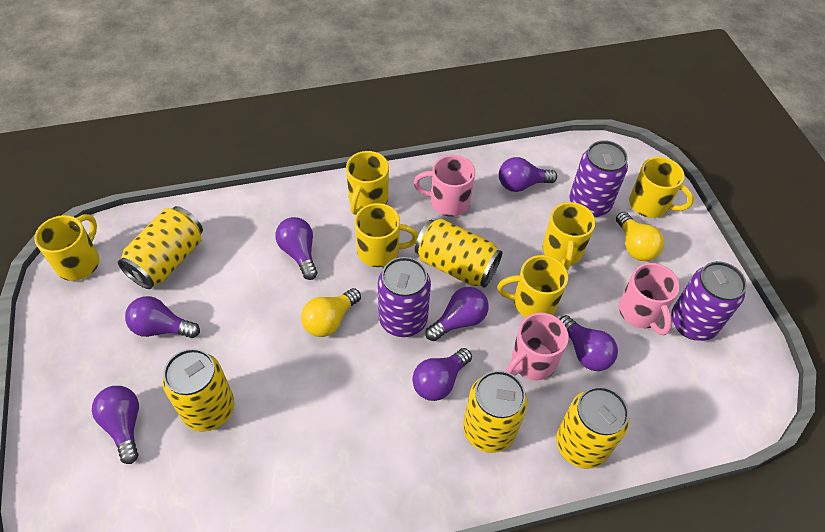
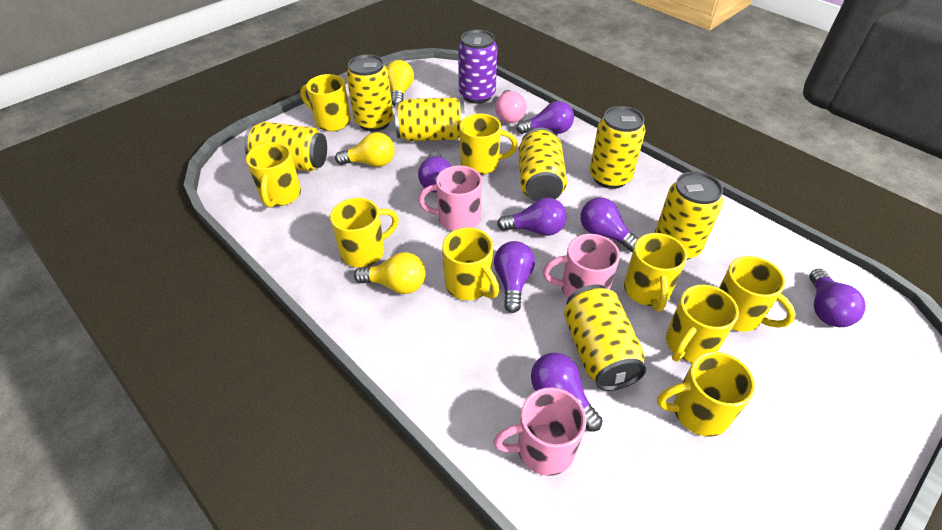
pink light bulb: none = 0 -> [495,90,526,123] = 1
purple can: [378,257,431,337] [569,140,628,217] [671,261,747,341] = 3 -> [458,30,497,104] = 1
yellow can: [118,206,203,289] [163,348,234,432] [415,218,502,288] [463,370,528,453] [556,386,629,469] = 5 -> [244,122,327,171] [346,54,393,132] [395,98,465,141] [518,128,567,201] [564,284,646,391] [590,106,645,189] [655,172,723,260] = 7
yellow light bulb: [301,288,361,337] [616,212,664,261] = 2 -> [335,132,395,167] [354,252,426,294] [387,60,414,106] = 3
yellow mug: [34,214,100,281] [346,151,389,215] [355,203,418,267] [497,255,568,317] [543,202,596,270] [629,157,694,218] = 6 -> [246,142,301,208] [301,74,351,131] [330,198,399,267] [442,227,499,300] [460,113,518,175] [624,233,687,311] [657,352,755,437] [666,285,739,362] [719,256,796,332] = 9

